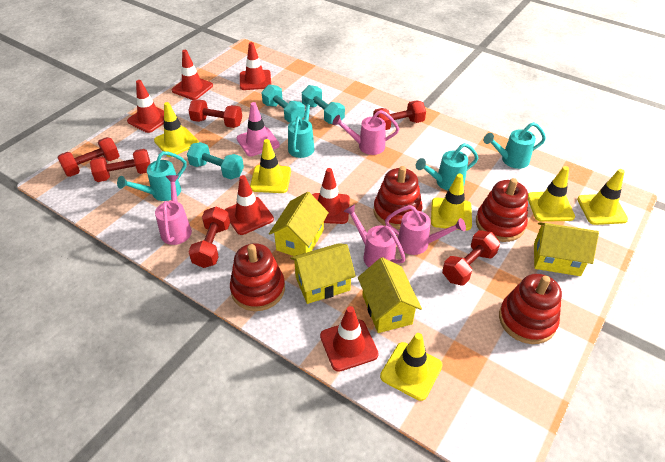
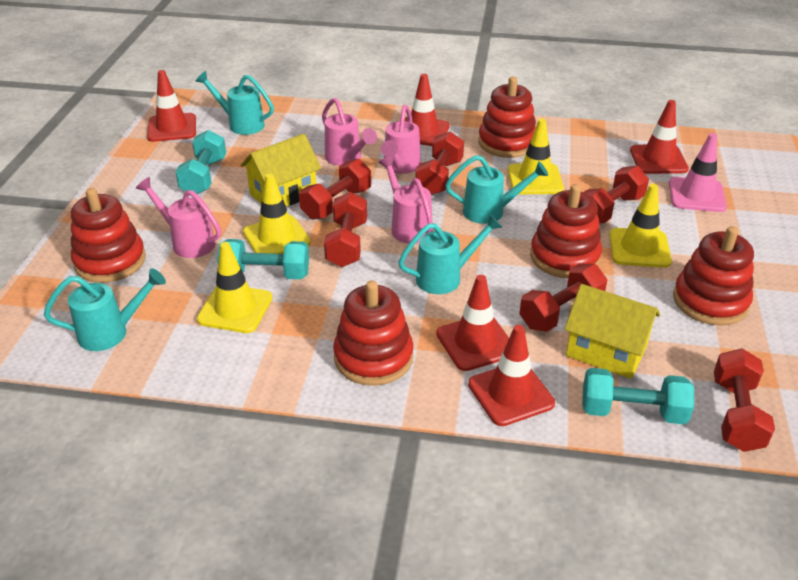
red stacking toy: [230,243,285,311] [373,166,422,229] [476,178,528,242] [499,274,562,344] = 4 -> [71,188,146,283] [333,280,413,386] [478,76,536,158] [530,184,602,278] [673,226,754,326] = 5
red traffic cone: [127,80,164,133] [172,50,213,100] [225,175,274,235] [240,42,271,90] [312,168,350,224] [320,306,379,372] = 6 -> [147,70,196,142] [405,74,450,146] [436,275,509,371] [468,325,555,426] [630,100,689,174] = 5
yellow house: [269,192,329,256] [290,243,356,304] [358,257,422,333] [534,222,599,276] = 4 -> [240,134,321,207] [564,284,660,379] = 2
yellow traffic cone: [154,102,199,157] [250,139,291,193] [380,333,443,401] [431,174,472,231] [528,166,575,222] [577,169,628,225] = 6 -> [197,242,273,333] [243,173,311,254] [508,118,564,194] [609,184,672,268] = 4

